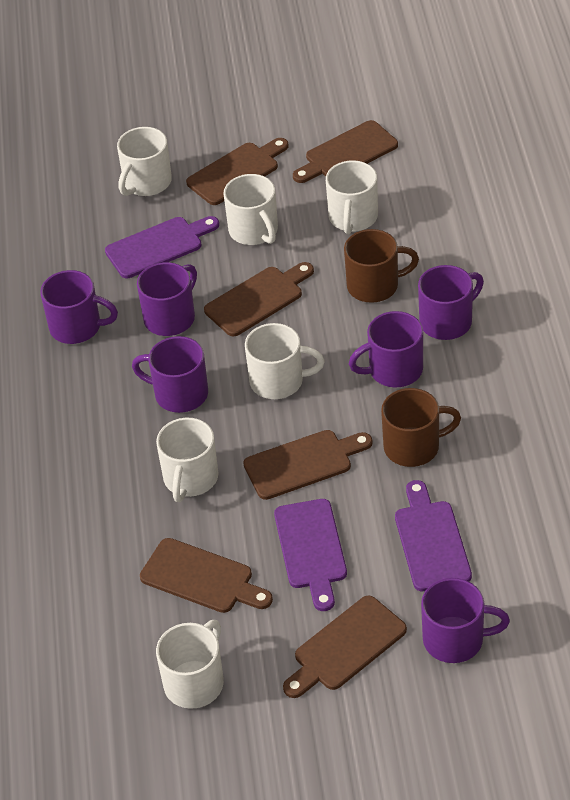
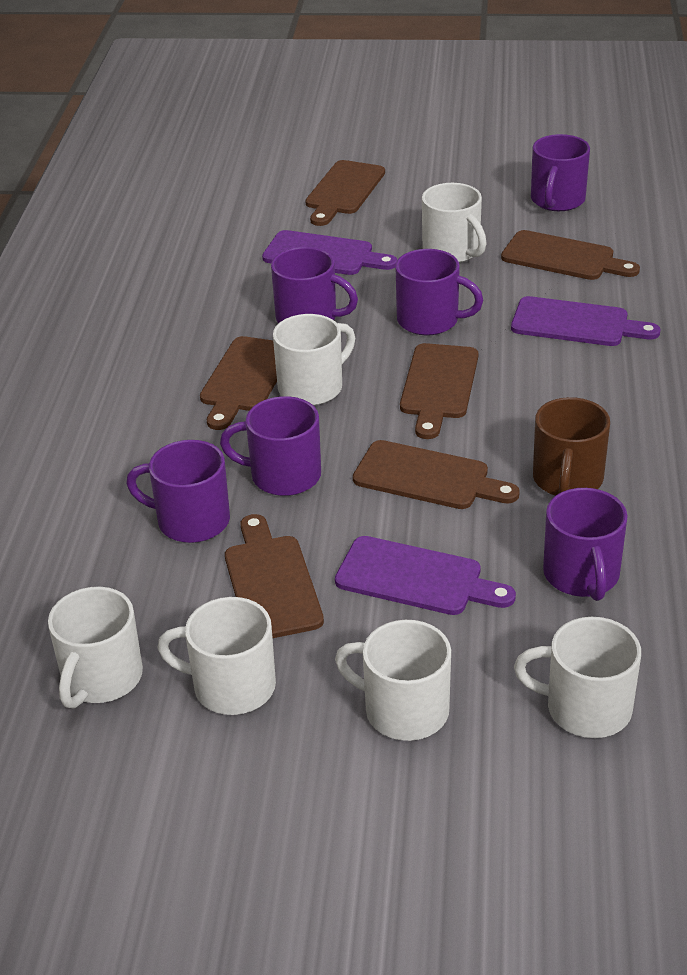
brown mug: [344,229,419,303] [381,388,461,467] = 2 -> [533,397,610,496] = 1

